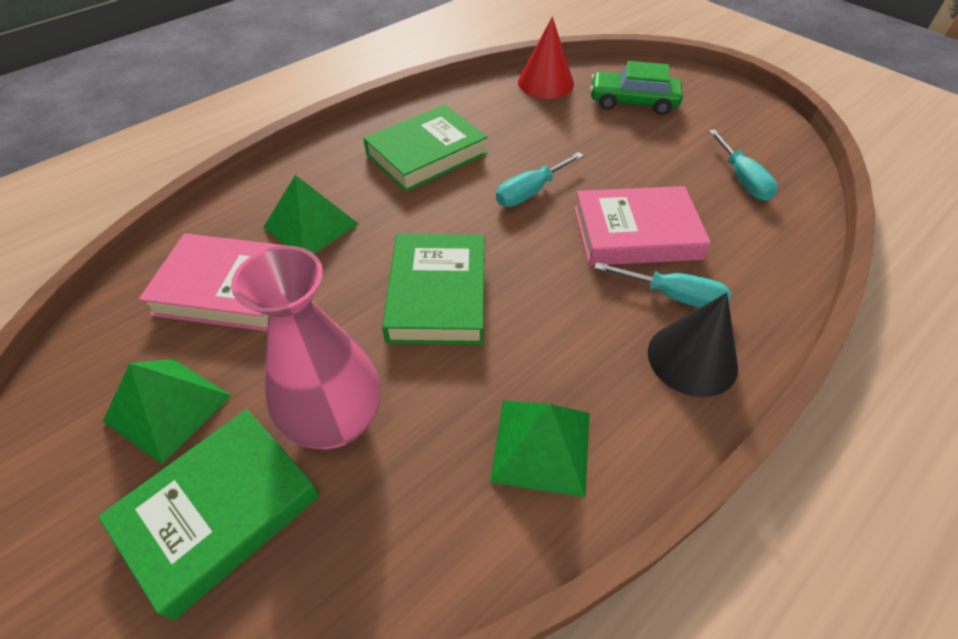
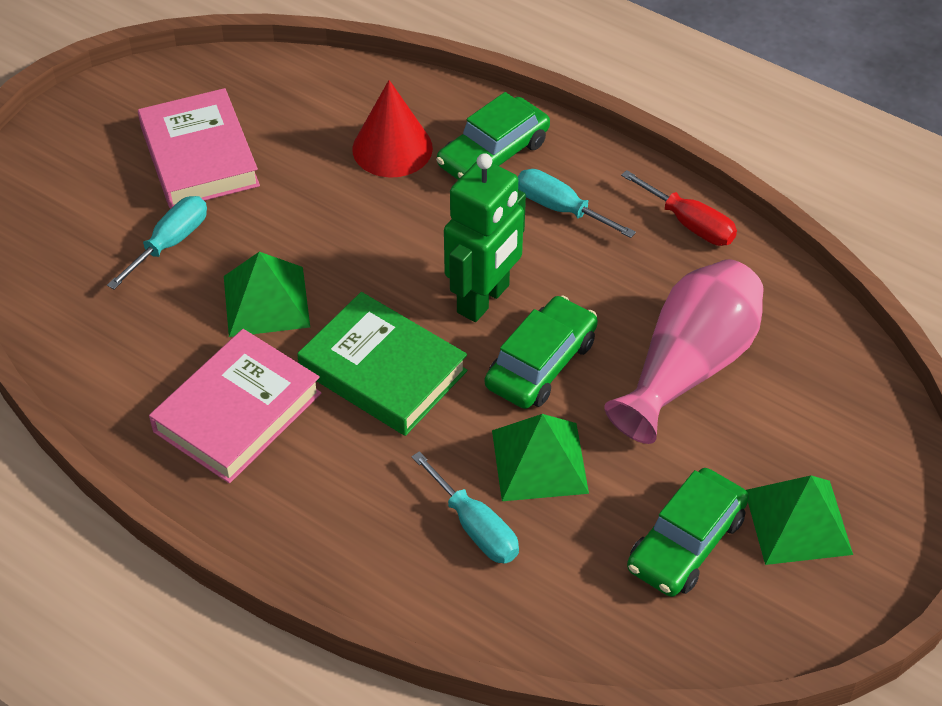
black cone: [648,293,738,397] = 1 -> none = 0
green book: [98,409,320,621] [363,104,488,192] [382,234,484,345] = 3 -> [297,292,467,436] = 1
green car: [590,61,683,115] = 1 -> [436,92,550,180] [485,295,598,409] [627,468,749,597] = 3
green robot: none = 0 -> [444,153,526,322] = 1
red screwdriver: none = 0 -> [621,170,737,246] = 1

